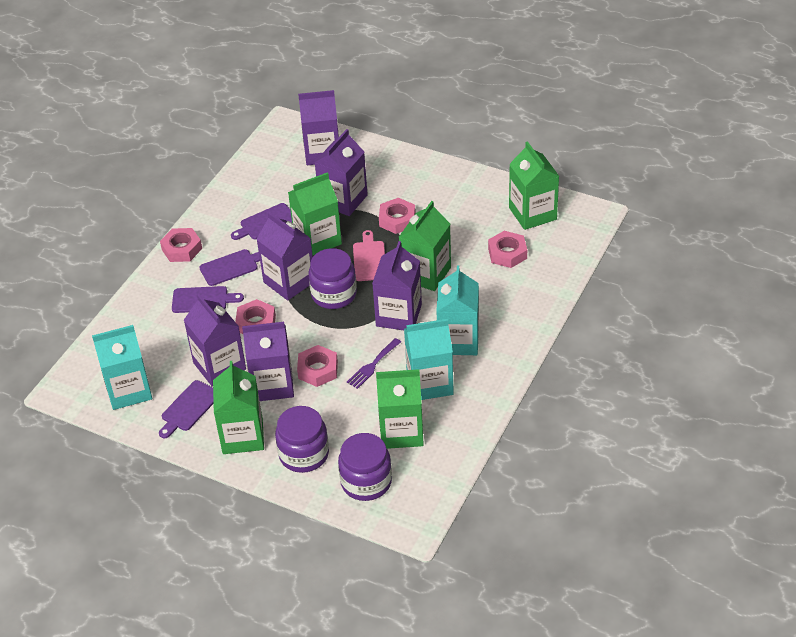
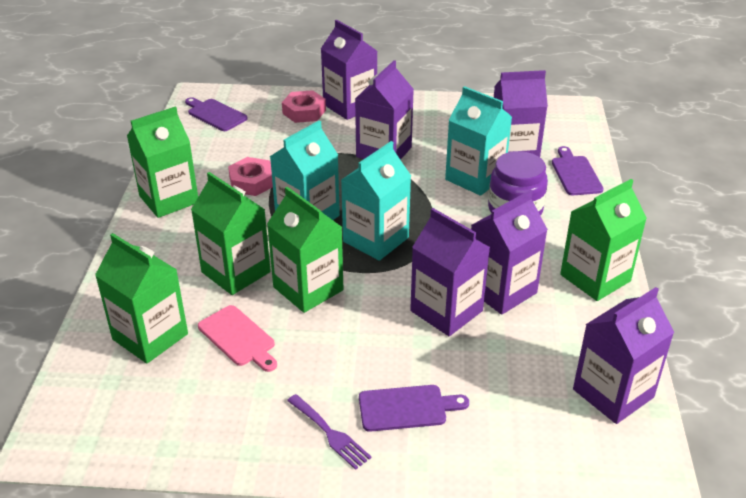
pink nut: [160,228,202,262] [235,299,276,334] [297,345,338,387] [379,198,416,234] [488,231,527,268] = 5 -> [228,157,273,196] [282,90,326,123] = 2
purple cutting board: [159,380,214,438] [172,286,244,313] [199,249,260,286] [231,203,292,240] = 4 -> [185,97,248,131] [359,385,469,432] [552,146,604,195] = 3
purple jar: [275,406,329,473] [309,248,357,309] [338,433,392,501] = 3 -> [488,151,548,216] = 1

